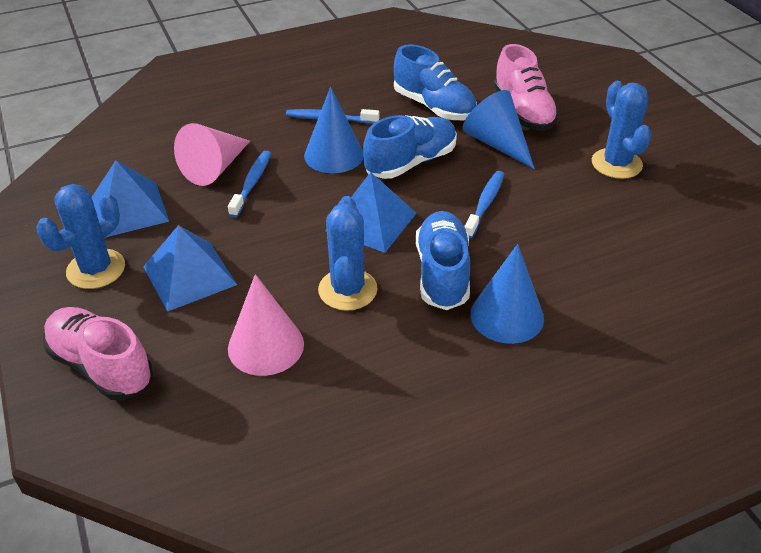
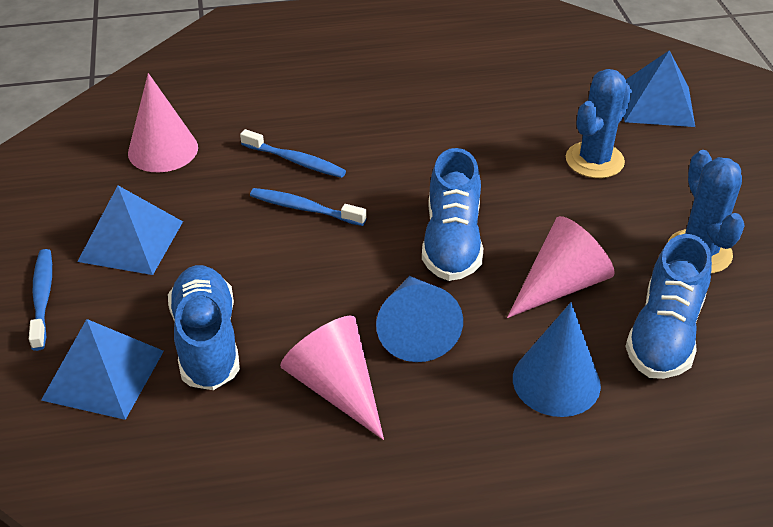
blue cactus: [37,184,125,289] [318,196,378,311] [592,81,651,179] = 3 -> [566,69,632,178] [667,150,745,274] = 2
blue cone: [304,87,364,173] [463,90,535,169] [470,244,544,344] = 3 -> [376,276,463,362] [513,302,601,417] = 2
pink cone: [174,123,250,186] [228,274,304,376] = 2 -> [128,73,198,172] [280,316,384,440] [507,216,615,318] = 3
pink shoe: [43,307,153,400] [493,44,559,131] = 2 -> none = 0

